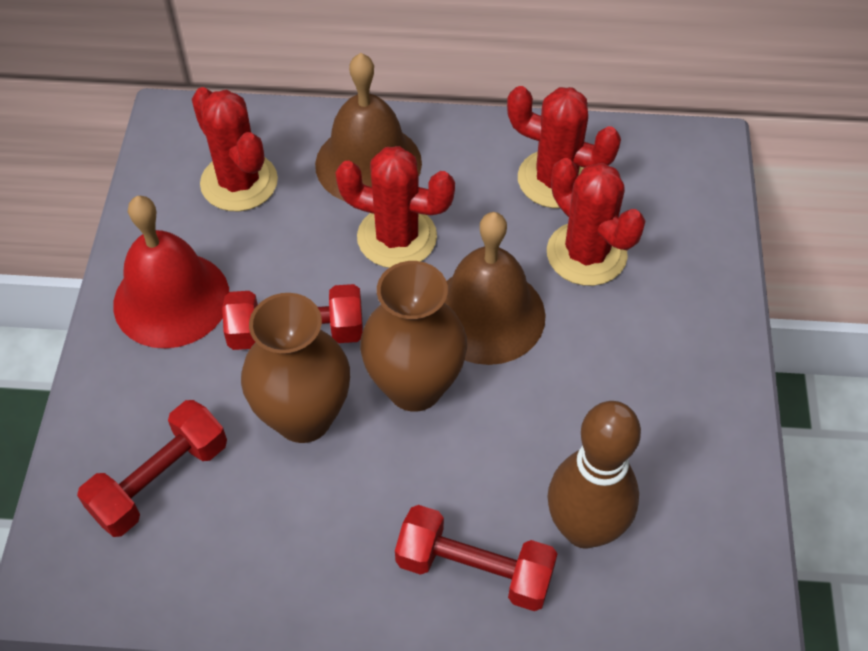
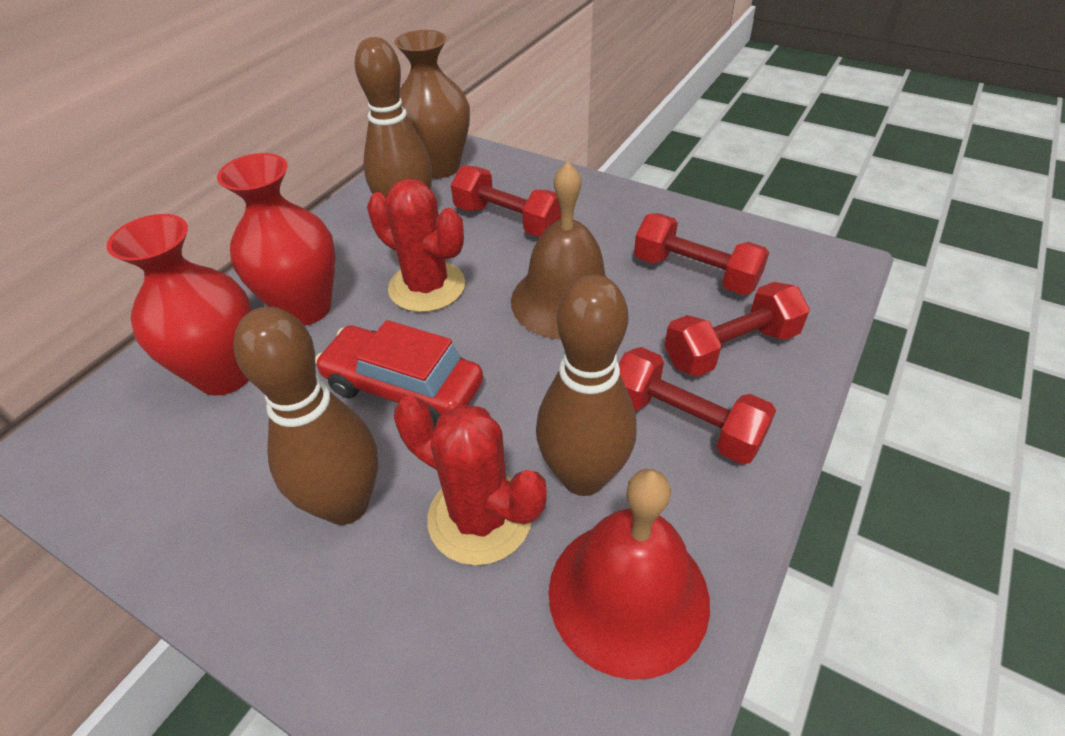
brown bell: [315,53,422,201] [444,212,546,365] = 2 -> [511,162,606,340] = 1
brown bowling pin: [547,401,641,549] = 1 -> [234,307,378,525] [355,37,432,197] [536,274,637,496] = 3
brown vase: [241,293,350,443] [360,261,467,412] = 2 -> [394,30,470,179] = 1
red cactus: [192,87,278,211] [336,146,455,268] [507,86,621,208] [547,158,645,286] = 4 -> [367,179,465,312] [394,396,547,565] = 2
red car: none = 0 -> [315,320,483,427] = 1
red dumbbell: [77,400,227,537] [222,284,363,350] [395,505,558,611] = 3 -> [451,165,561,237] [619,347,776,464] [634,213,769,295] [664,282,810,377] = 4
red vase: none = 0 -> [106,214,252,396] [217,153,336,326] = 2

